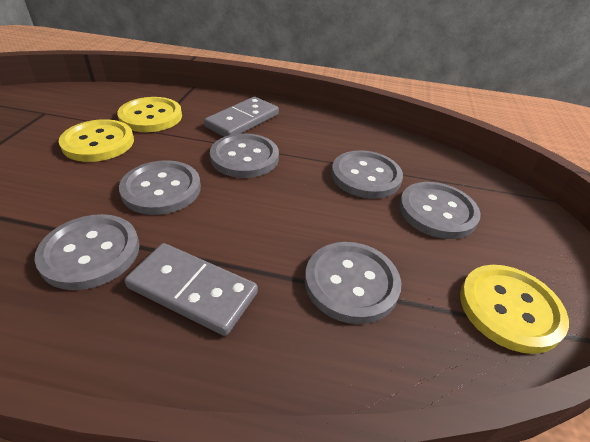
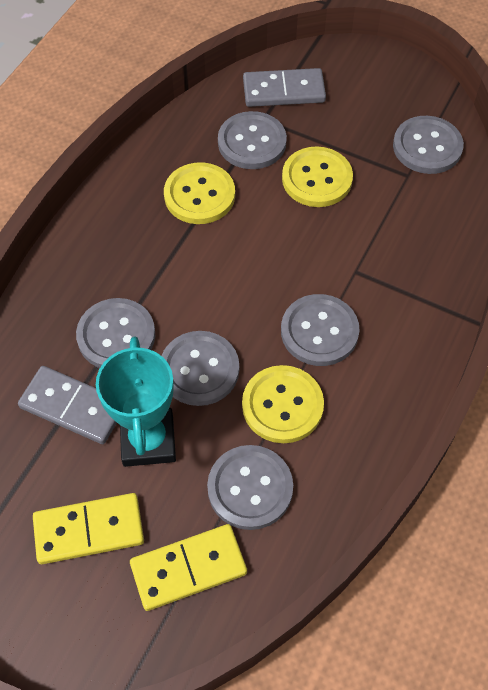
turquoise trophy: none = 0 -> [96,336,176,467] = 1
yellow domino: none = 0 -> [33,493,144,564] [130,524,247,611] = 2

